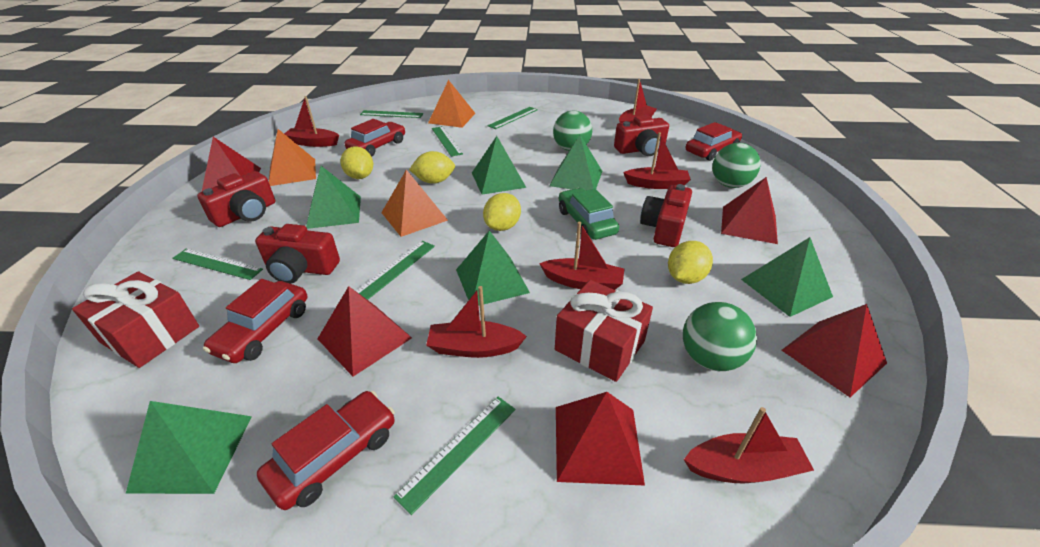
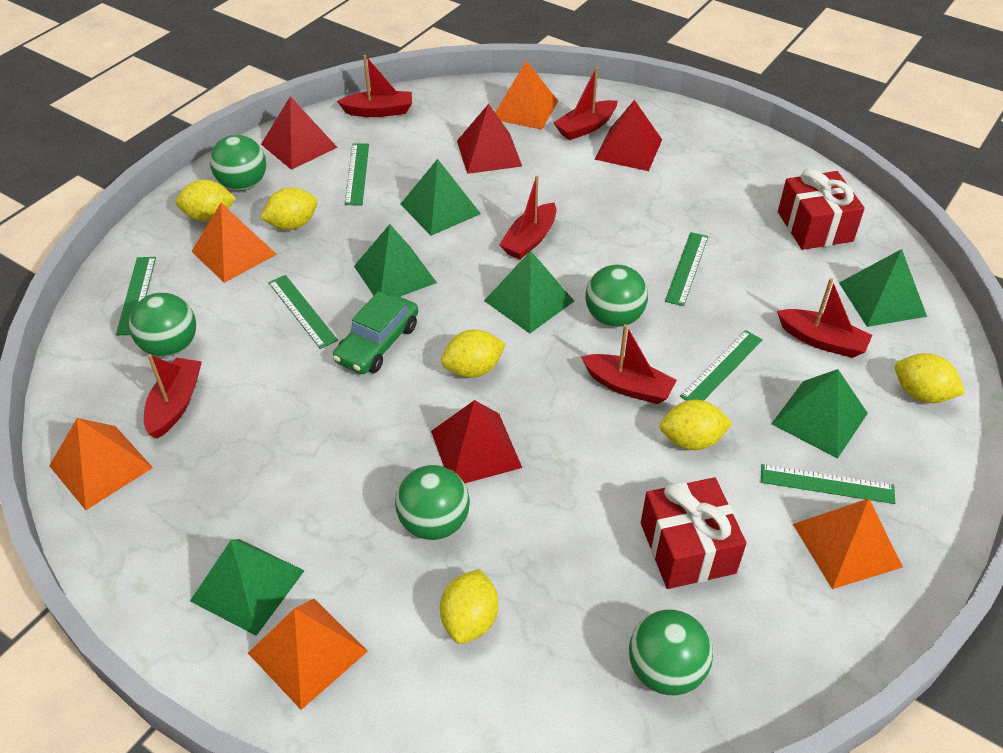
green ball: [553,111,592,151] [683,302,757,371] [712,143,761,188] = 3 -> [129,293,196,357] [210,135,266,191] [395,465,470,540] [585,265,648,327] [629,609,713,695] = 5
orange pyramid: [269,129,316,186] [381,170,448,237] [428,80,476,128] = 3 -> [49,418,153,510] [191,203,277,283] [248,599,368,710] [495,61,558,130] [793,498,903,589] = 5
red camera: [197,171,276,227] [255,224,340,284] [614,115,669,156] [640,184,692,247] = 4 -> none = 0
red car: [203,279,307,363] [257,391,395,510] [345,119,405,157] [686,122,742,161] = 4 -> none = 0
red pyramid: [202,137,261,191] [317,286,412,377] [556,392,645,486] [721,177,778,244] [781,304,887,397] = 5 -> [261,96,338,170] [431,400,522,483] [457,104,522,174] [594,100,662,171] = 4
yellow lemon: [340,146,373,179] [409,151,455,184] [483,193,521,231] [668,241,713,284] = 4 -> [175,180,236,221] [260,187,317,230] [440,569,498,644] [441,330,506,378] [660,399,732,450] [895,353,965,403] = 6

